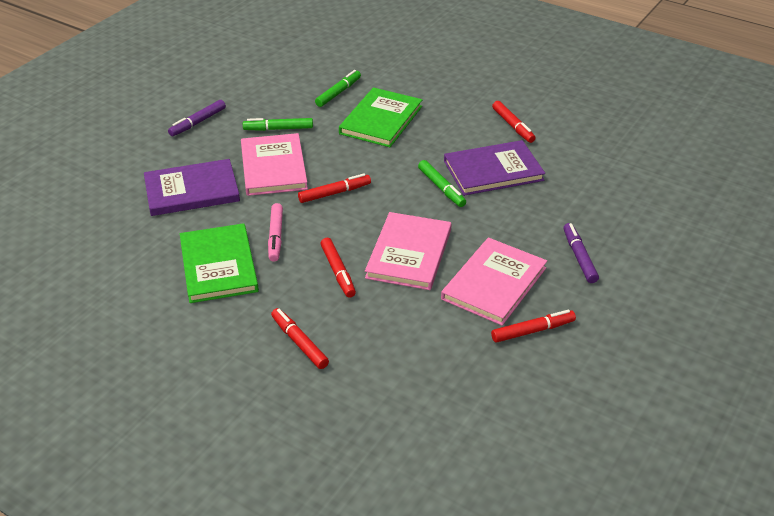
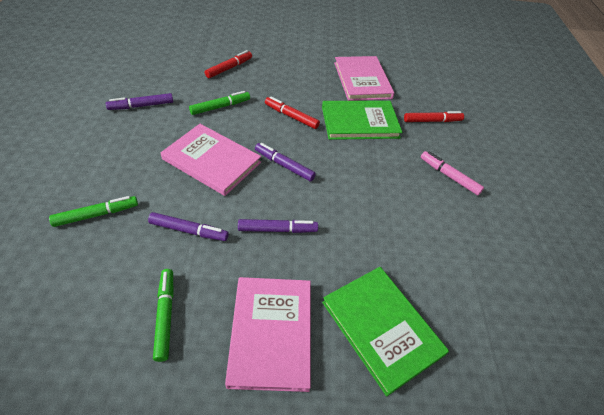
purple book: [144,159,240,216] [444,140,545,196] = 2 -> none = 0
purple marker: [168,100,226,136] [563,223,599,283] = 2 -> [106,93,173,110] [148,212,229,241] [238,219,318,233] [255,143,316,181] = 4
red marker: [271,308,329,369] [298,174,371,203] [320,238,356,298] [491,310,576,343] [492,101,536,143] = 5 -> [205,50,252,78] [265,96,320,129] [404,111,464,122] = 3

